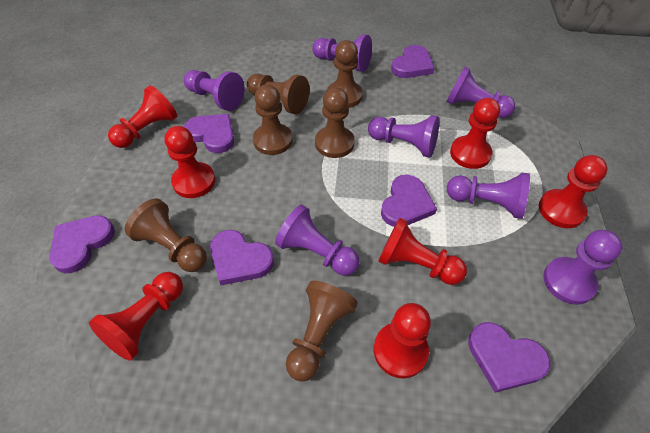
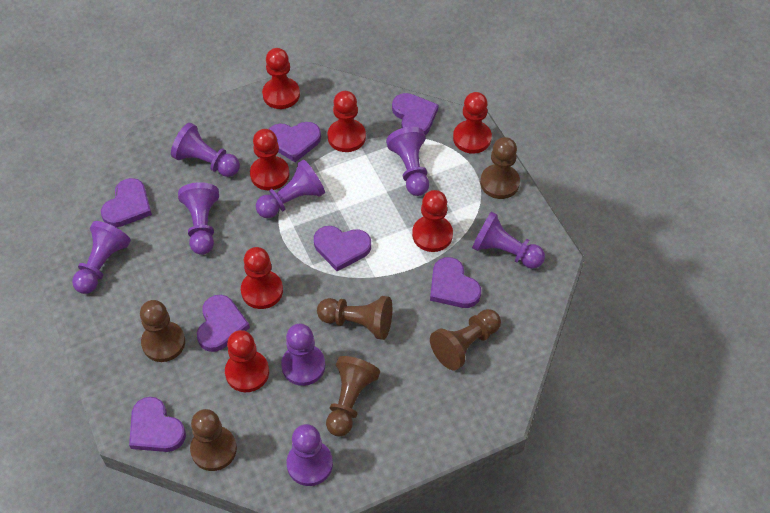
purple heart: [50,215,115,273] [184,114,234,153] [210,230,274,285] [381,175,437,227] [391,45,434,78] [468,322,550,393] = 6 -> [101,178,152,227] [129,397,186,452] [197,295,250,352] [269,122,321,162] [314,226,371,271] [392,93,439,135] [430,257,481,308] = 7
purple pawn: [184,70,245,111] [275,205,359,276] [312,34,372,72] [368,115,439,157] [446,66,515,118] [447,173,530,219] [543,230,622,305] = 7 -> [72,221,131,294] [171,123,240,177] [178,182,219,255] [256,160,325,218] [281,324,325,386] [286,424,333,486] [386,127,429,196] [472,212,545,269] = 8

